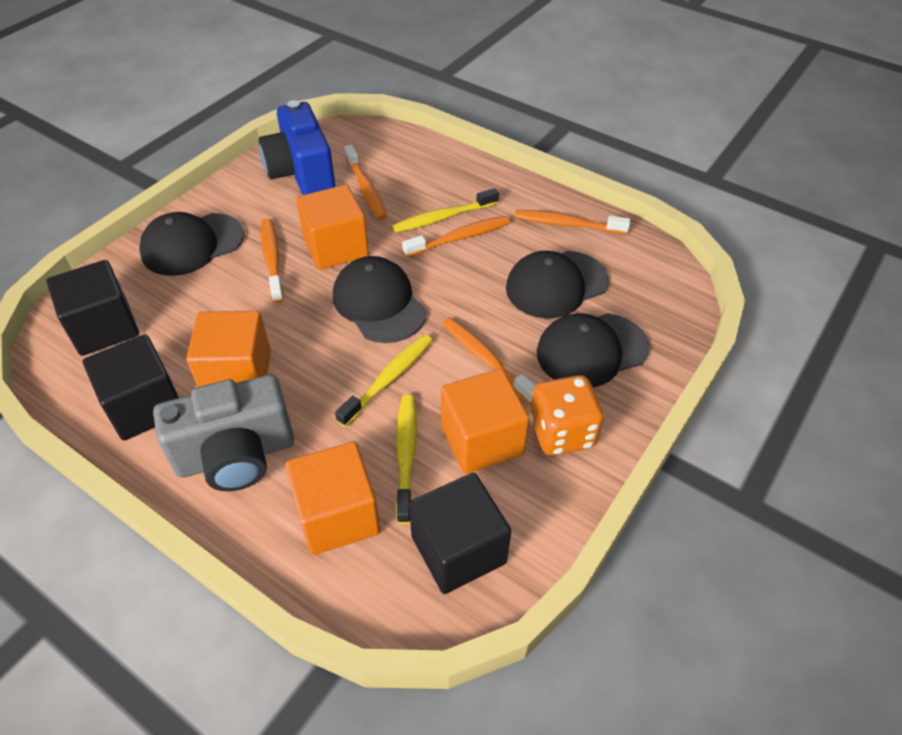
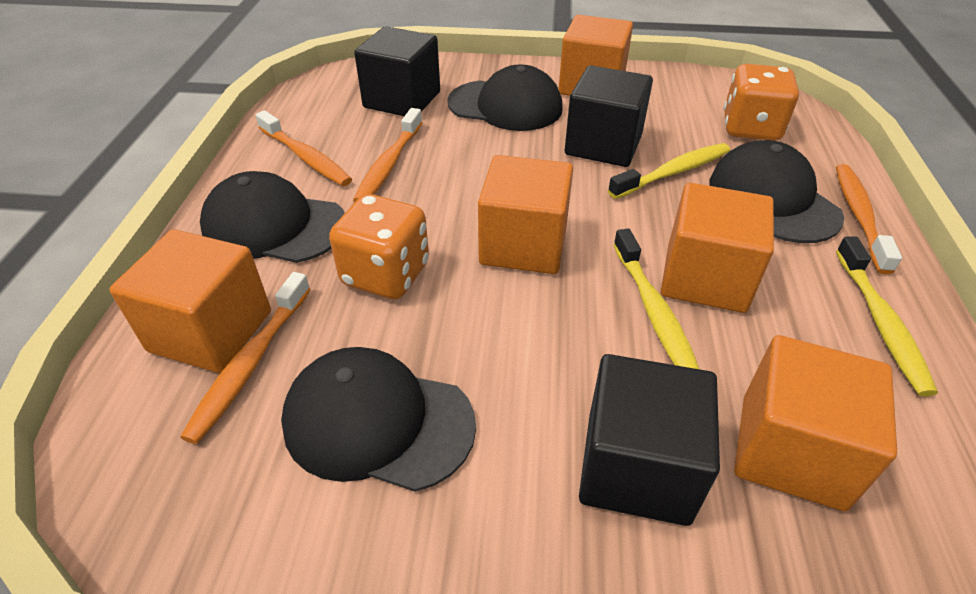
blue camera: [259,100,335,195] = 1 -> none = 0
grey camera: [153,374,294,491] = 1 -> none = 0
orange cube: [186,311,271,387] [285,442,380,555] [296,185,369,270] [441,369,530,474] = 4 -> [109,229,271,373] [478,155,573,274] [559,15,633,96] [661,183,774,313] [734,335,897,511] = 5
orange dice: [529,375,604,455] = 1 -> [329,194,429,299] [724,64,799,141] = 2
orange toothbrush: [261,218,284,303] [344,145,387,220] [402,216,510,257] [442,317,536,404] [514,210,630,235] = 5 -> [180,272,311,444] [256,110,352,186] [353,108,423,202] [836,164,902,274] = 4

